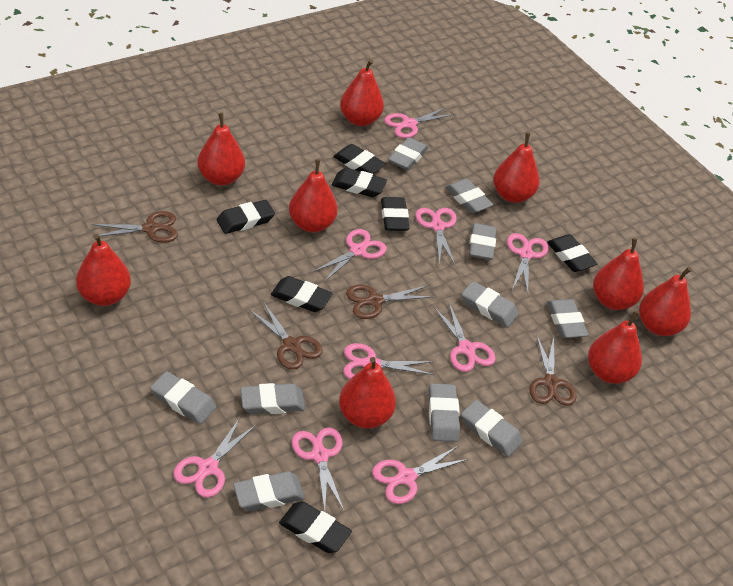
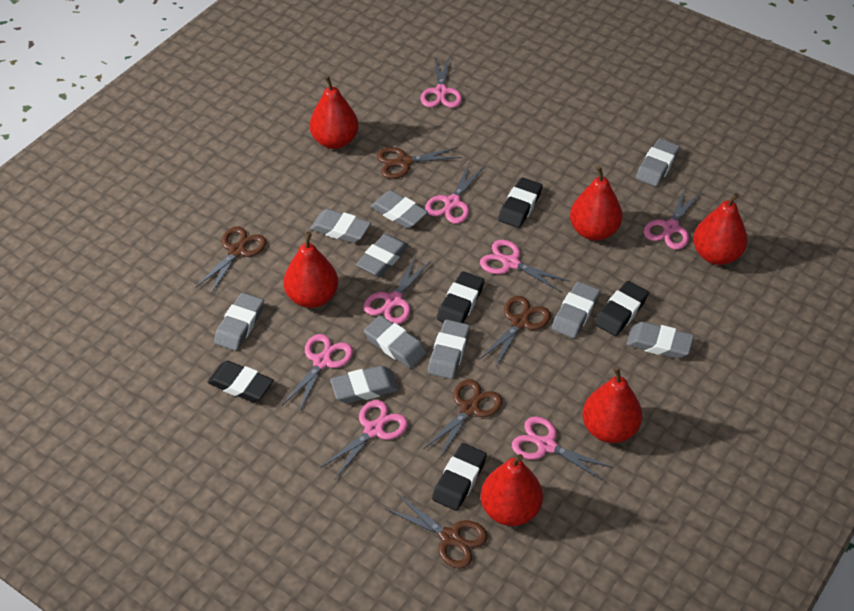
black eraser: [217,200,275,234] [271,276,333,312] [279,502,352,553] [332,168,387,197] [333,144,386,174] [381,197,409,231] [547,234,598,272] = 7 -> [207,361,274,402] [432,443,487,511] [437,271,484,323] [498,177,543,228] [595,281,649,336] = 5
brown scissors: [91,211,178,243] [249,302,323,370] [346,285,433,319] [529,336,577,406] = 4 -> [195,226,267,295] [376,147,462,179] [386,494,488,569] [423,379,503,460] [479,296,551,368] = 5
pink scissors: [173,416,256,498] [292,427,344,512] [312,229,387,282] [343,343,434,379] [372,445,469,504] [384,107,455,138] [415,208,457,265] [434,303,496,372] [507,233,549,293] = 9 -> [282,334,353,412] [320,400,408,479] [364,256,431,324] [421,55,462,108] [425,164,484,224] [480,239,570,292] [512,416,613,482] [644,188,700,249] = 8
red pear: [76,234,131,306] [198,113,245,186] [289,159,338,233] [339,357,396,429] [340,59,384,126] [493,133,540,203] [588,310,642,384] [593,238,644,310] [639,267,692,336] = 9 -> [284,232,338,308] [310,76,359,149] [481,454,543,526] [570,166,623,241] [582,366,642,443] [693,193,748,265] = 6

